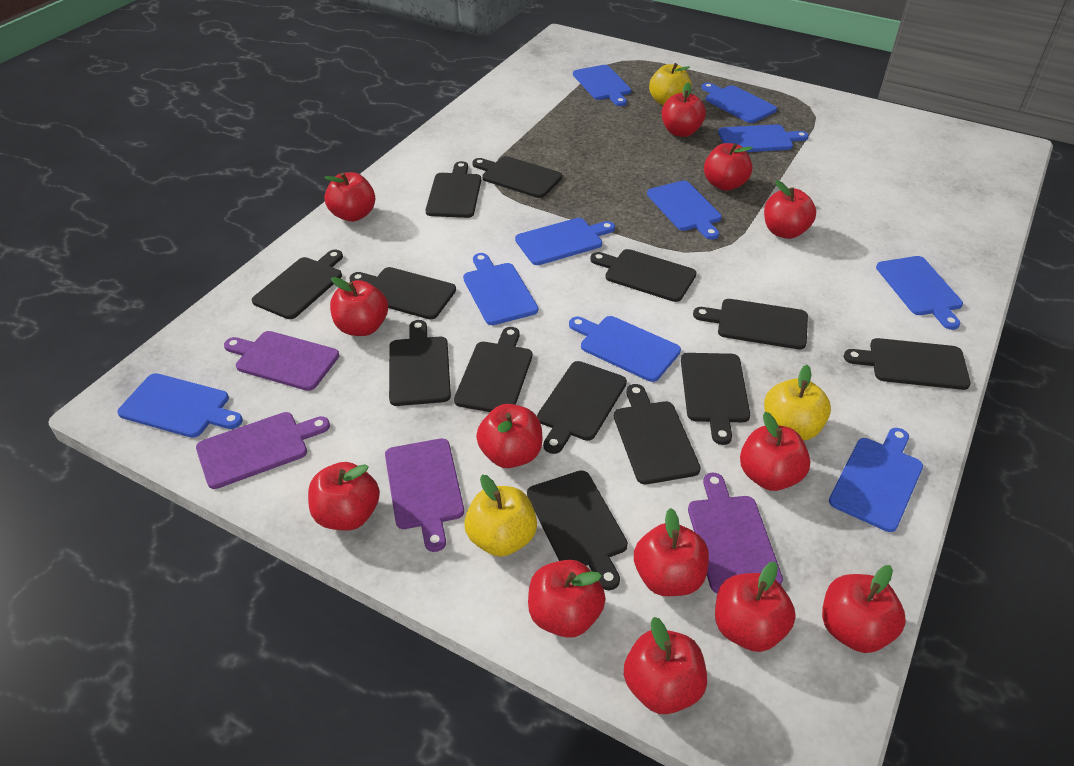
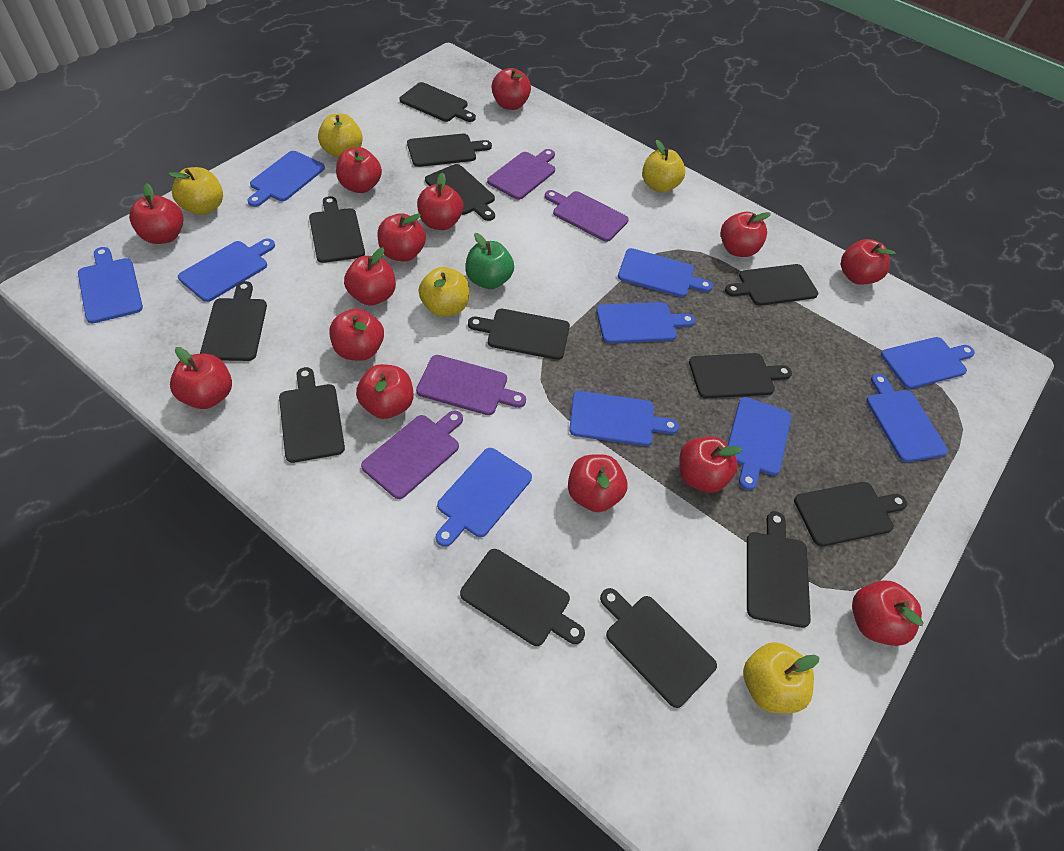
green apple: none = 0 -> [465,233,514,289] = 1
red apple: [308,462,380,531] [324,172,375,222] [330,277,388,336] [476,404,542,468] [528,560,606,638] [624,617,707,714] [634,508,709,596] [662,82,706,137] [704,143,753,191] [715,561,796,652] [740,412,811,491] [764,180,816,239] [822,565,906,653] = 13 -> [129,183,184,244] [170,347,232,409] [329,308,384,361] [336,147,382,193] [344,247,396,306] [356,364,413,419] [377,213,426,261] [417,173,463,230] [492,68,531,110] [568,454,627,512] [679,437,742,493] [721,212,771,257] [841,239,896,284] [852,580,924,646] = 14
yellow apple: [464,475,537,557] [649,63,692,105] [764,365,831,440] = 3 -> [168,167,223,215] [318,114,363,158] [419,267,469,317] [642,140,685,193] [743,642,819,713] = 5

